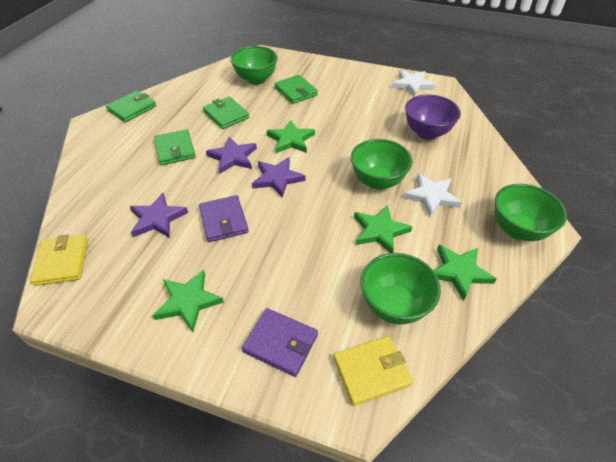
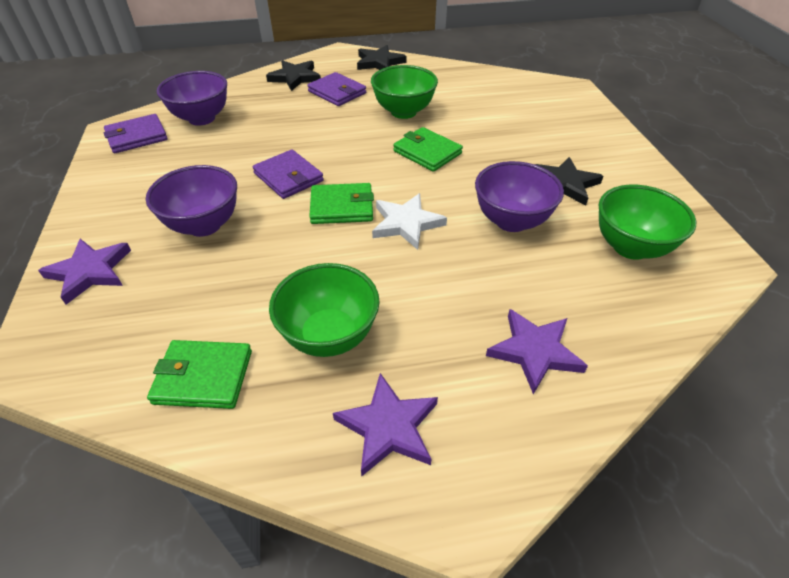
black star: none = 0 -> [266,60,321,91] [357,45,407,70] [534,157,604,206] = 3
green bowl: [230,46,278,85] [351,139,412,190] [360,253,441,324] [495,184,567,241] = 4 -> [269,263,379,357] [371,65,438,119] [599,185,696,260] = 3
green star: [152,270,224,332] [267,120,315,153] [354,205,412,253] [434,245,496,301] = 4 -> none = 0
green wallet: [106,91,156,122] [154,129,196,165] [203,97,249,129] [275,75,318,104] = 4 -> [147,340,252,409] [309,183,374,224] [393,127,463,172] = 3
purple bowl: [405,95,461,139] = 1 -> [146,165,237,237] [157,71,227,126] [475,161,564,232] = 3
purple wallet: [199,195,249,242] [242,308,318,377] = 2 -> [104,114,168,153] [253,150,324,199] [307,72,366,106] = 3
white star: [392,70,436,97] [403,173,462,217] = 2 -> [372,193,447,250] = 1
yellow wallet: [30,234,88,286] [334,336,413,406] = 2 -> none = 0

